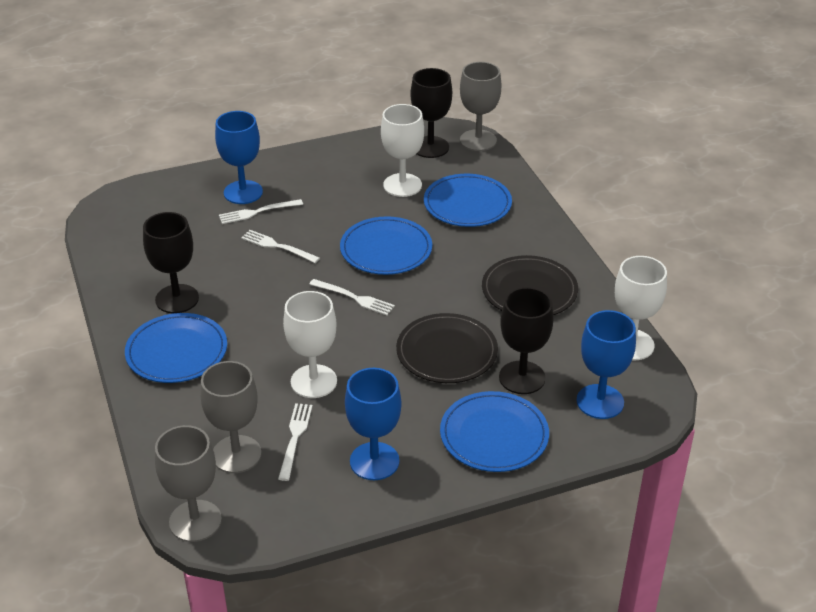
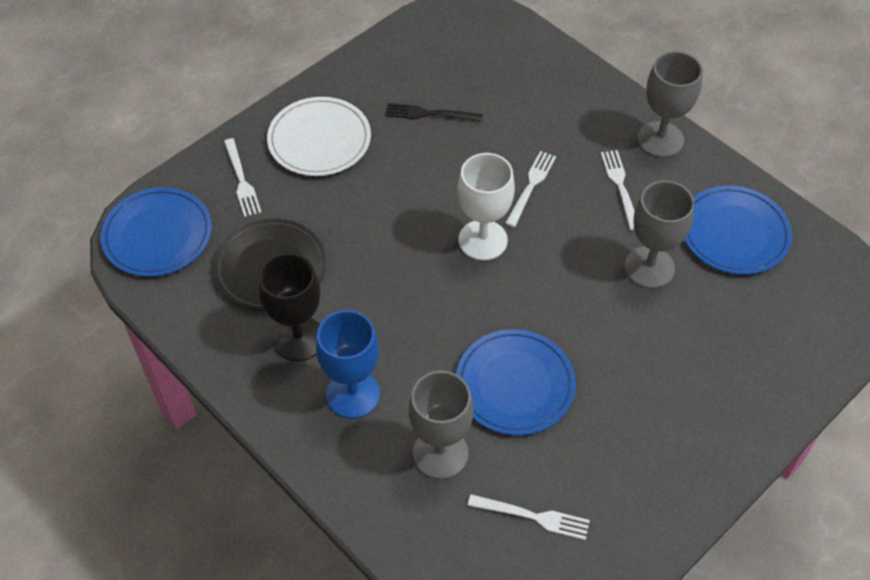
black fork: none = 0 -> [386,103,483,122] = 1
black goblet: [143,212,199,313] [410,68,452,158] [499,287,554,394] = 3 -> [259,253,320,361] = 1
black plate: [396,313,498,383] [482,255,578,315] = 2 -> [213,218,326,311] = 1
blue goblet: [215,111,263,204] [345,368,401,480] [577,310,636,419] = 3 -> [316,310,380,419] = 1
blue plate: [125,313,227,383] [340,216,432,275] [424,174,512,227] [440,391,549,472] = 4 -> [100,187,212,277] [456,329,576,435] [685,185,792,275] = 3
white goblet: [283,291,337,398] [381,104,424,197] [615,256,667,360] = 3 -> [458,153,515,261] = 1
white plate: none = 0 -> [267,97,371,176] = 1

